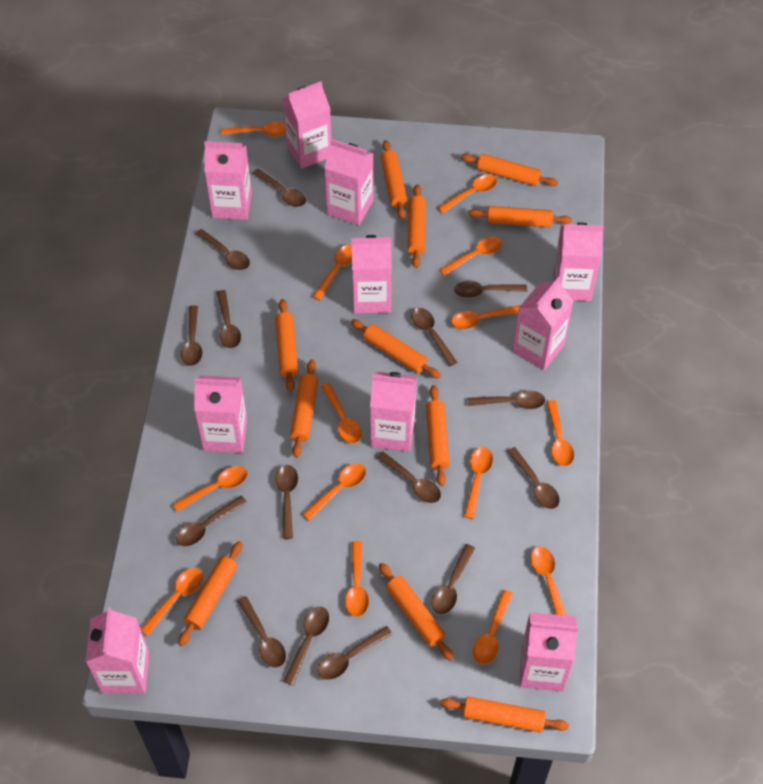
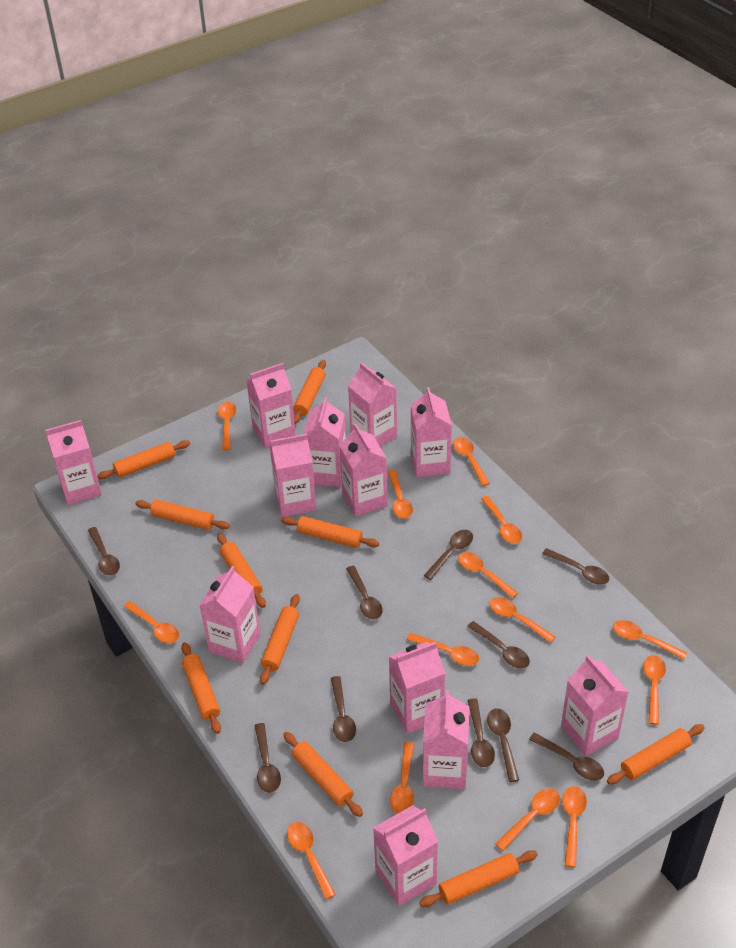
brown spoon: [176,495,247,546] [181,305,202,366] [195,229,250,270] [217,290,241,348] [237,596,286,668] [252,169,306,207] [275,465,298,539] [283,606,329,685] [318,626,392,680] [377,452,441,503] [411,308,457,366] [431,544,475,614] [454,281,527,298] [468,390,545,409] [507,447,560,509] = 15 -> [88,527,120,576] [254,723,281,793] [331,676,356,742] [346,566,383,619] [424,530,473,580] [467,621,530,668] [467,698,495,767] [487,709,519,782] [529,732,604,781] [542,548,609,584] = 10
orange rolling pin: [178,541,243,646] [275,299,298,392] [290,359,318,458] [351,319,441,378] [379,563,454,661] [381,140,408,219] [408,184,426,268] [426,385,450,486] [440,696,569,733] [461,154,558,186] [468,206,572,227] = 11 -> [97,440,190,479] [135,499,230,530] [181,642,221,734] [217,533,266,608] [260,594,300,685] [281,516,379,548] [283,732,363,817] [293,360,326,424] [419,850,538,907] [607,724,705,785] = 10
pink carton: [85,607,149,693] [194,375,247,453] [204,141,252,220] [282,81,331,169] [324,139,374,225] [351,235,392,314] [370,372,417,452] [512,277,574,370] [520,612,578,691] [553,223,604,301] = 10 -> [45,420,102,505] [199,566,260,663] [246,363,296,448] [269,434,316,517] [304,397,346,487] [339,424,388,517] [348,362,397,447] [373,805,438,906] [389,642,445,734] [411,387,452,477] [423,690,469,789] [561,655,629,756] = 12

